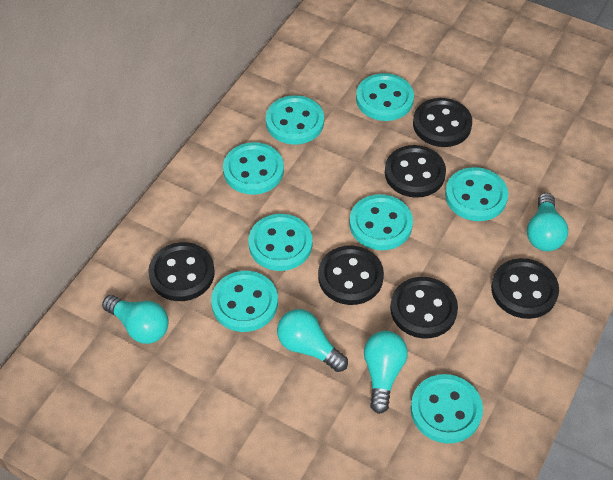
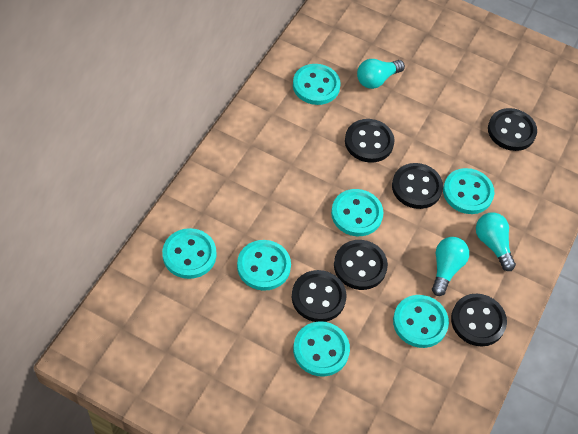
turquoise button: [211,271,278,332] [223,142,284,195] [249,214,312,271] [266,95,324,145] [350,194,413,250] [356,73,414,121] [411,374,483,443] [445,167,508,221] = 8 -> [162,228,216,279] [237,240,291,291] [293,64,341,105] [293,321,350,377] [331,189,383,236] [393,295,449,348] [443,168,495,214] = 7
turquoise light bulb: [102,295,169,344] [277,309,348,372] [364,331,408,414] [527,193,568,251] = 4 -> [357,59,405,89] [432,237,469,296] [476,212,516,271] = 3

